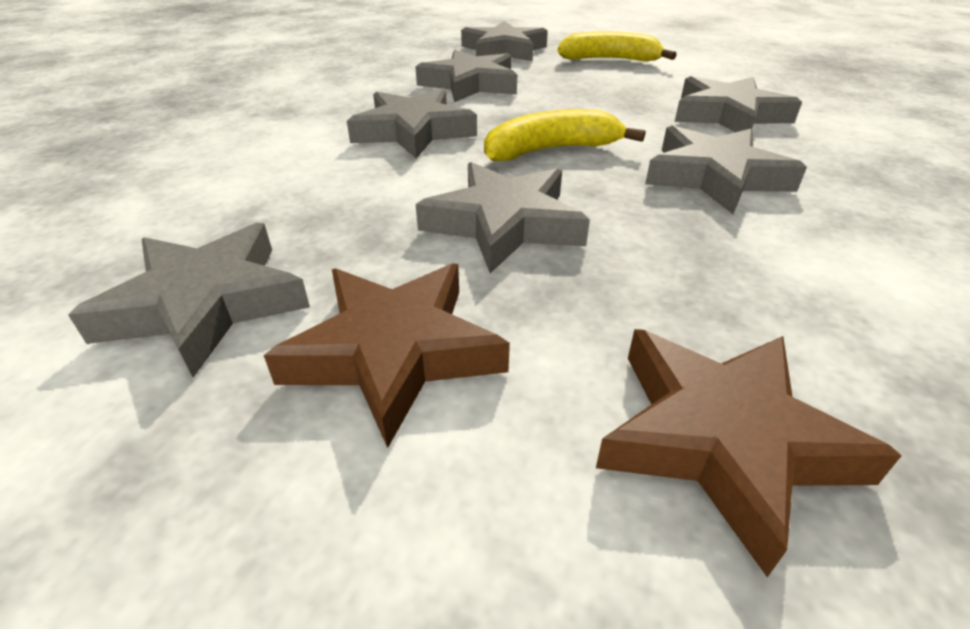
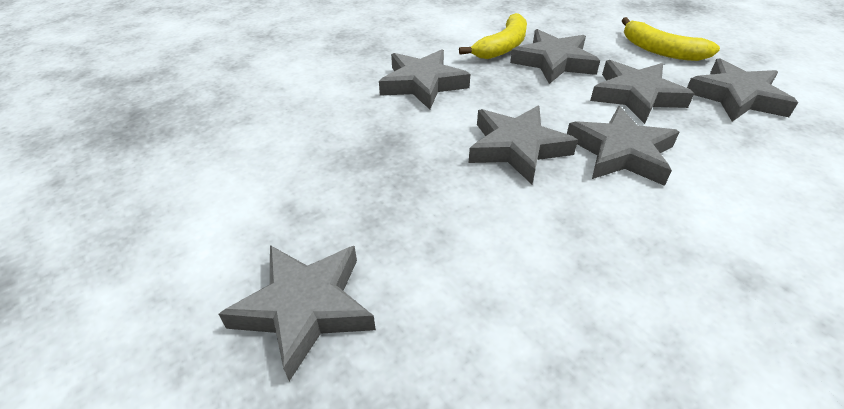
brown star: [264,263,510,448] [596,329,902,577] = 2 -> none = 0

